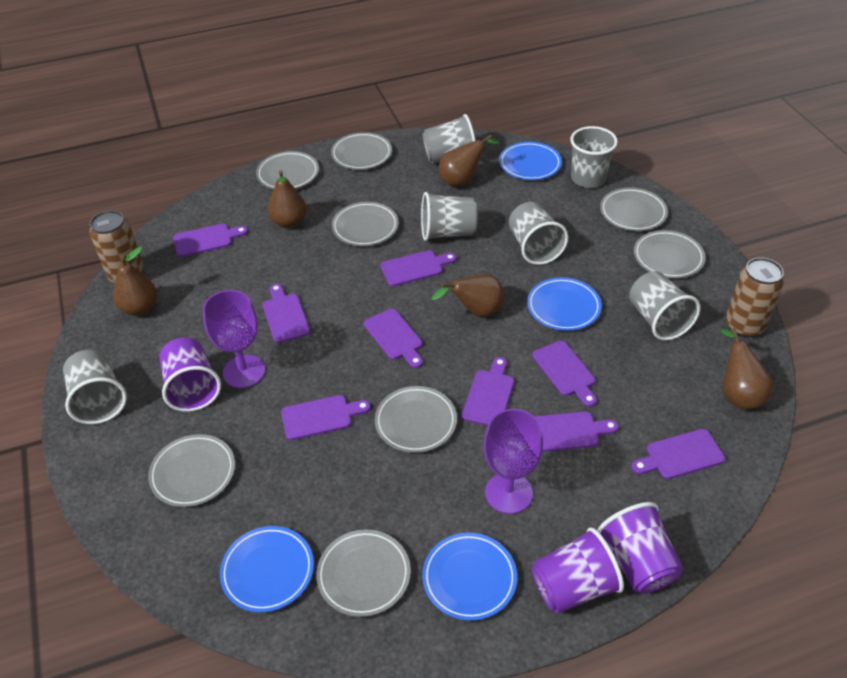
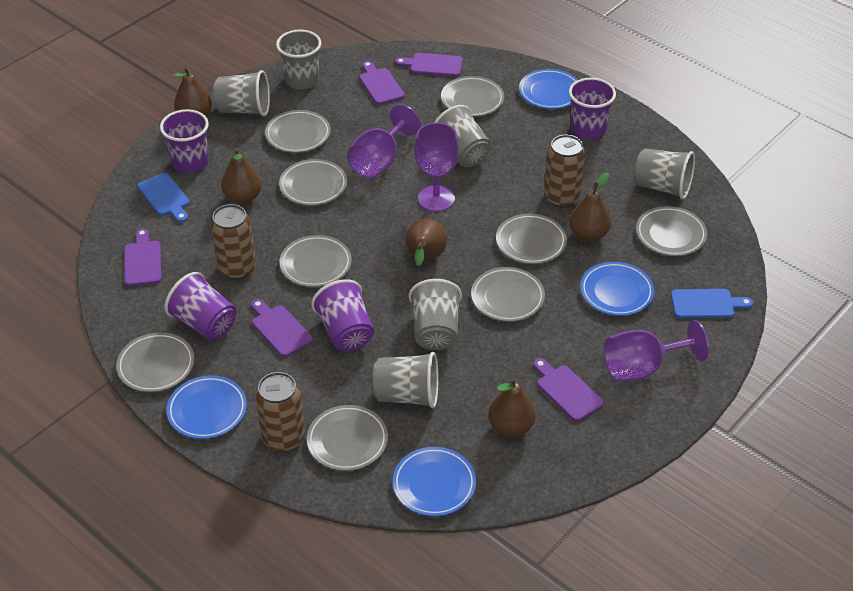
blue cutting board: none = 0 -> [137,173,190,223] [671,289,753,318] = 2
brown can: [89,210,144,283] [726,258,784,337] = 2 -> [211,204,256,280] [255,372,305,452] [544,135,585,208] = 3
grey plate: [148,434,235,507] [256,151,319,189] [316,530,411,617] [331,132,392,170] [332,202,399,246] [375,386,457,453] [600,188,668,231] [634,230,706,278] = 8 -> [116,332,194,392] [265,110,331,153] [279,159,347,206] [279,235,352,287] [307,405,388,471] [441,76,504,117] [471,267,545,322] [496,214,567,264] [636,206,707,256] = 9
purple cup: [159,337,221,412] [532,527,624,613] [597,502,683,594] = 3 -> [160,109,209,173] [165,272,237,341] [311,279,374,351] [569,78,616,140] = 4
purple cutting board: [173,224,248,257] [263,284,310,343] [281,395,371,440] [364,309,423,368] [380,250,457,286] [462,357,514,426] [532,341,597,407] [534,411,618,452] [631,429,725,479] = 9 -> [124,228,162,286] [251,299,313,357] [359,61,405,105] [395,53,463,77] [533,358,604,422] = 5
purple goblet: [203,290,265,388] [483,409,543,514] = 2 -> [347,104,421,178] [414,122,459,212] [604,320,709,381] = 3

